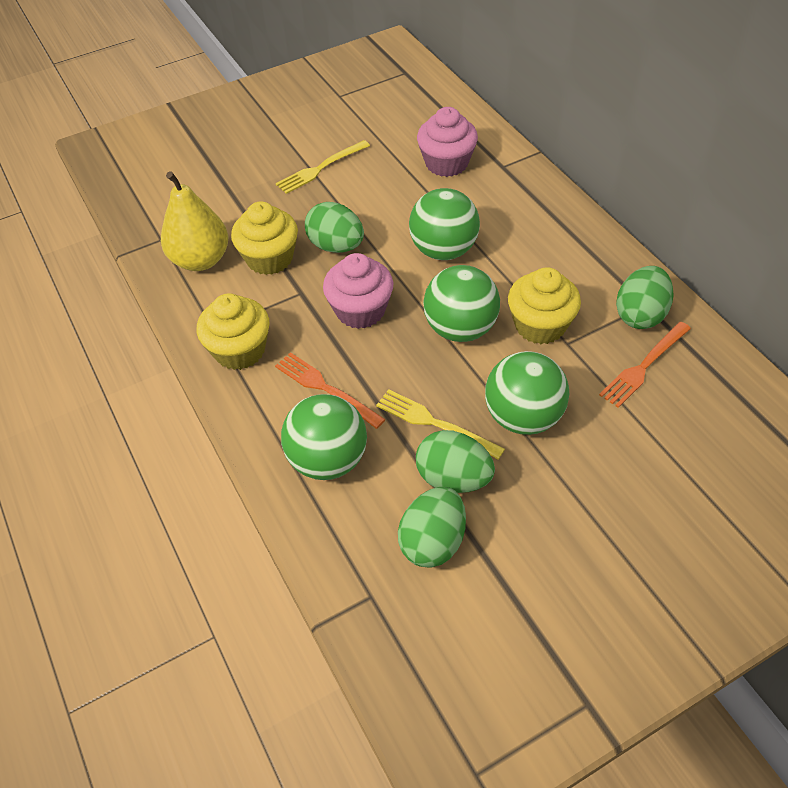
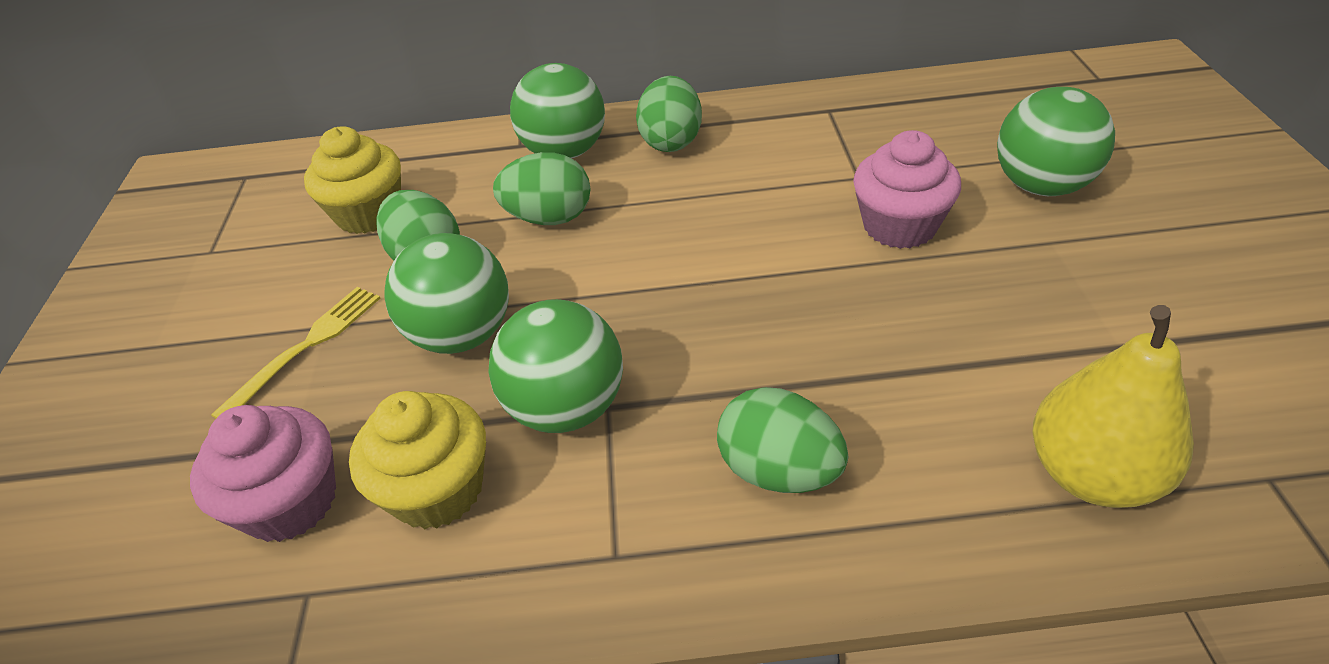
orange fork: [275,352,386,429] [599,322,691,408] = 2 -> none = 0
yellow cupcake: [197,293,269,370] [231,201,298,275] [508,267,581,344] = 3 -> [304,126,401,234] [349,391,486,529] = 2
yellow fork: [276,140,370,194] [376,389,505,460] = 2 -> [211,287,380,418] = 1

